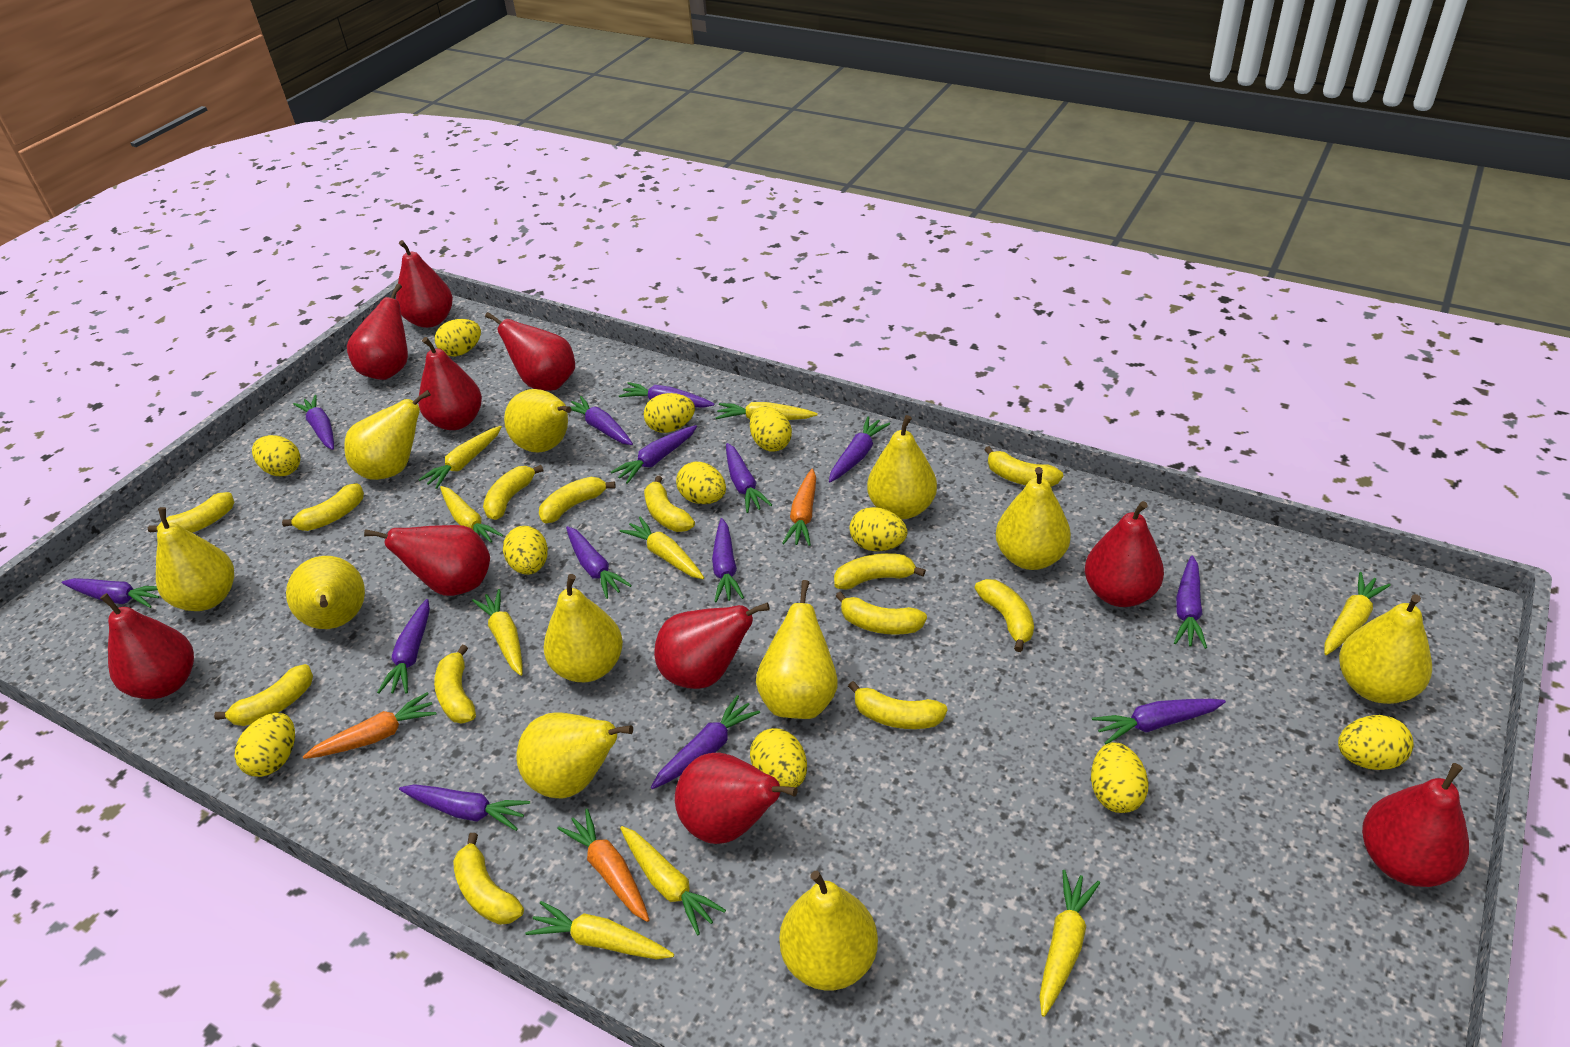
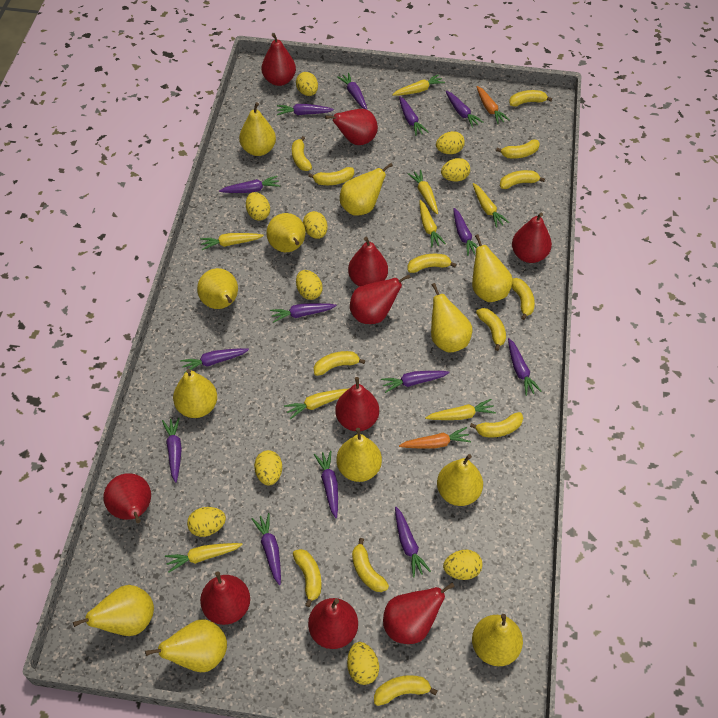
orange carrot: [303,692,437,759] [558,809,649,922] [782,469,816,546] = 3 -> [399,427,471,448] [476,86,510,124] = 2
yellow carrot: [418,426,502,489] [440,486,503,543] [472,589,523,676] [525,901,674,959] [620,517,704,579] [620,826,726,935] [715,402,818,420] [1039,870,1100,1017] [1324,572,1391,655] = 9 -> [165,543,243,573] [200,233,264,250] [284,389,348,419] [392,74,445,96] [408,170,438,214] [420,200,446,247] [425,399,496,420] [473,183,509,228] = 8
yellow egg: [234,713,295,777] [252,435,301,476] [435,319,481,357] [503,526,548,575] [644,393,695,433] [676,461,726,504] [750,406,792,452] [750,728,807,787] [850,507,907,551] [1091,742,1149,813] [1338,715,1414,770] = 11 -> [187,507,226,537] [246,192,270,221] [254,450,282,485] [296,72,318,96] [296,270,323,300] [303,211,327,239] [347,642,379,685] [436,131,465,154] [441,158,470,181] [443,550,483,580] = 10
yellow pear: [156,507,234,611] [286,556,365,629] [344,390,431,480] [504,389,572,453] [516,712,633,798] [544,574,623,682] [756,580,838,719] [779,871,878,991] [867,415,937,519] [996,467,1071,570] [1339,594,1432,704] = 11 -> [73,585,154,636] [145,619,227,672] [173,369,217,418] [197,268,238,309] [239,102,276,156] [266,213,305,252] [336,428,382,482] [340,163,393,216] [431,283,472,353] [437,454,483,506] [472,234,513,302] [472,614,523,666] = 12

